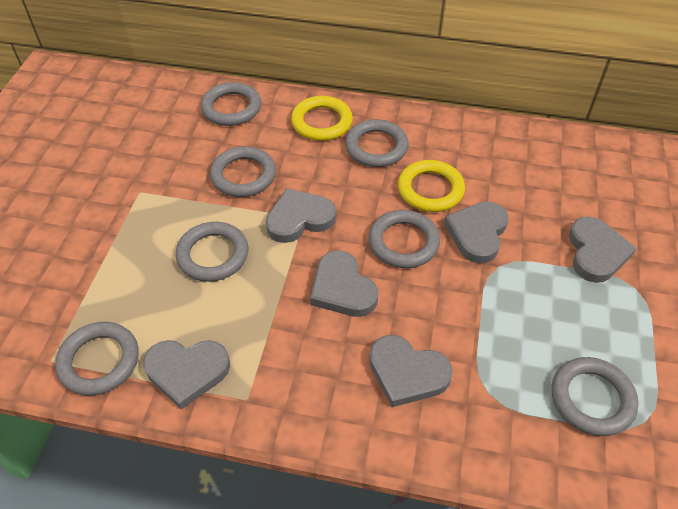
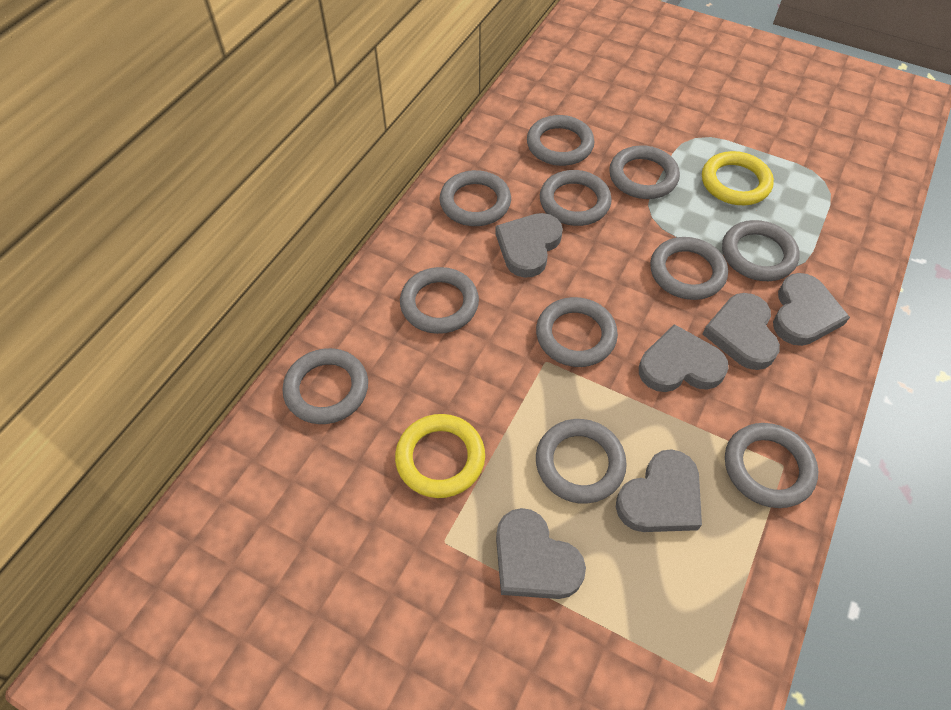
grey ring: [55,322,139,396] [176,222,248,282] [201,82,261,126] [210,146,276,197] [345,119,409,167] [369,210,440,268] [552,357,639,436] = 7 -> [282,348,368,424] [400,267,479,334] [439,170,511,226] [527,115,595,166] [536,297,618,367] [536,419,627,504] [540,170,612,226] [609,145,680,199] [650,237,728,300] [722,220,800,281] [725,423,818,508] = 11

